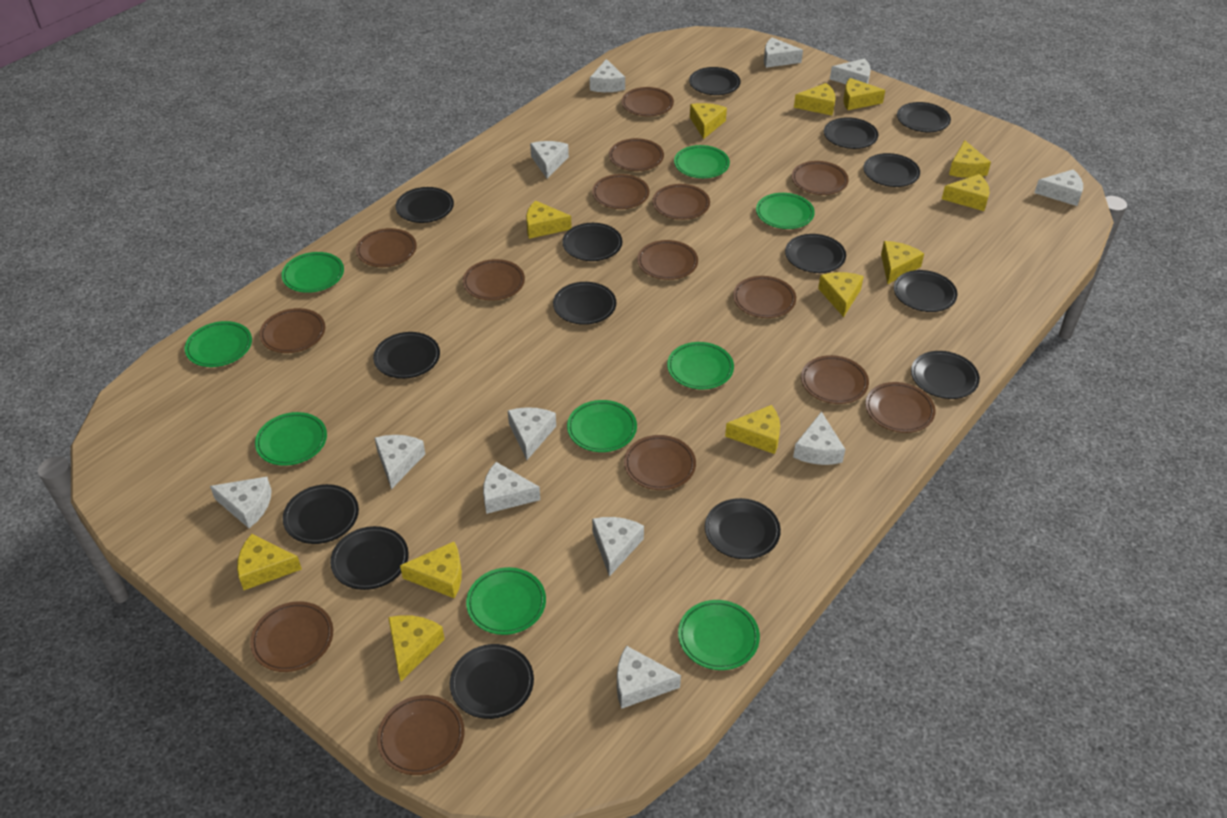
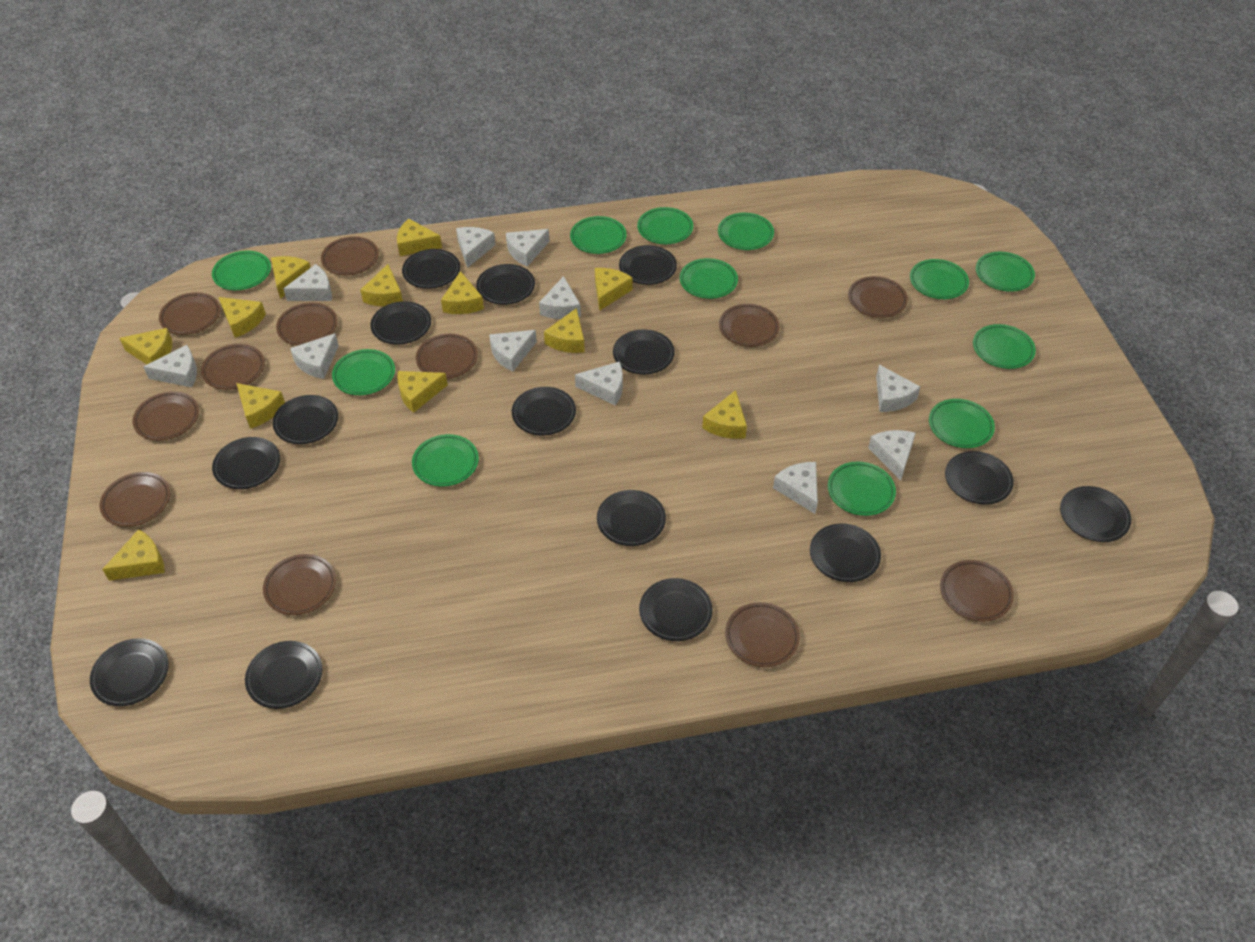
brown plate: [250,601,333,672] [259,308,325,353] [356,228,417,267] [377,695,465,775] [463,259,525,301] [592,174,649,209] [609,138,664,171] [621,87,674,116] [624,435,696,490] [637,240,698,280] [652,184,710,220] [733,276,796,318] [792,161,849,195] [801,355,869,404] [865,382,936,433] = 15 -> [100,472,170,527] [132,391,199,441] [159,292,220,335] [201,344,265,390] [263,554,336,615] [276,302,338,346] [321,236,379,276] [416,334,478,379] [719,304,780,347] [725,602,800,667] [848,276,908,318] [940,560,1014,622] = 12
green plate: [185,321,252,367] [255,412,327,466] [281,252,344,293] [466,567,546,635] [567,400,637,452] [667,342,734,389] [674,145,730,178] [678,600,760,670] [756,193,815,229] = 9 -> [212,251,271,290] [332,349,395,395] [412,434,479,487] [570,216,627,254] [637,207,693,244] [680,258,738,299] [718,213,774,250] [828,461,896,516] [910,259,969,299] [929,399,995,448] [973,324,1036,369] [976,252,1035,292] = 12
white cheese: [210,477,272,528] [375,435,425,489] [483,462,540,514] [508,407,556,460] [530,141,569,178] [590,59,625,92] [592,517,644,577] [617,646,681,709] [764,38,803,68] [793,412,845,465] [830,58,871,84] [1034,169,1083,206] = 12 -> [143,345,197,387] [283,264,332,301] [290,334,339,379] [456,227,495,268] [489,330,537,372] [506,229,549,267] [539,276,581,319] [575,362,623,405] [773,462,818,514] [868,430,916,481] [876,365,920,412] = 11

